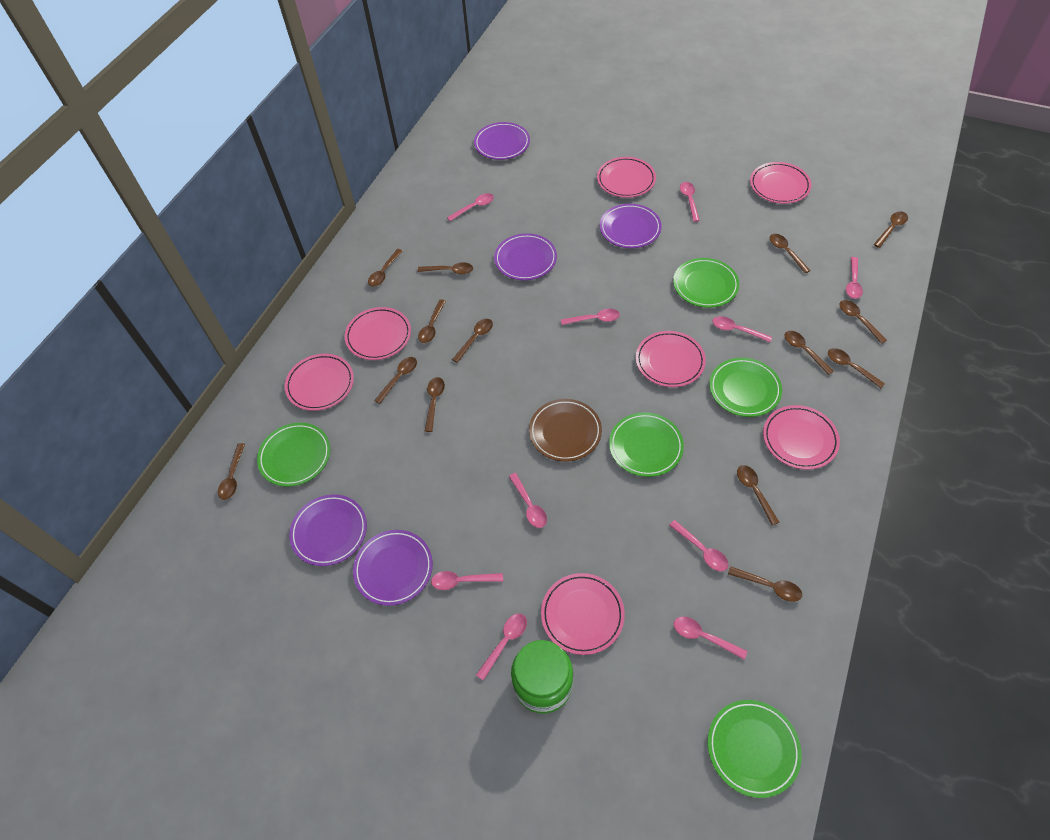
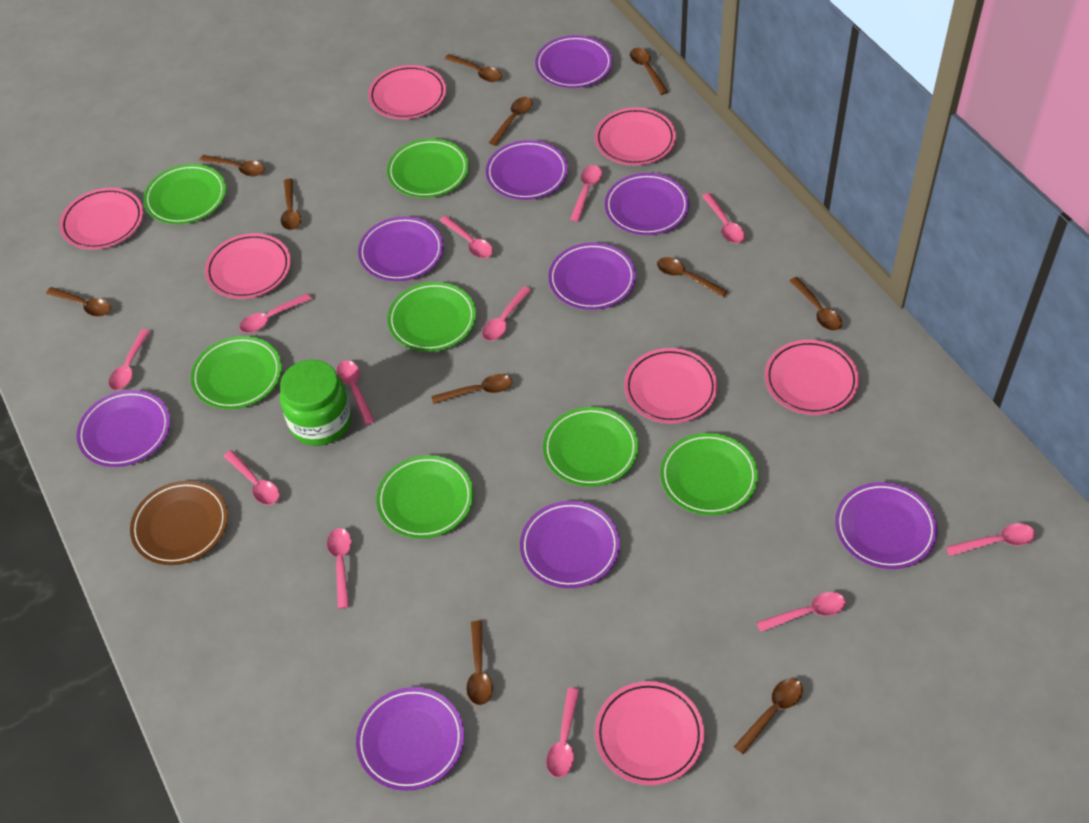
brown spoon: [218,443,245,500] [368,249,403,287] [374,357,417,404] [418,262,473,274] [418,299,446,343] [425,377,445,432] [452,319,493,363] [728,566,802,602] [737,465,779,525] [770,234,811,273] [784,331,834,375] [828,348,885,388] [839,300,887,344] [873,211,908,248] = 14 -> [46,287,111,317] [200,155,265,176] [281,179,301,230] [431,374,512,404] [444,54,502,82] [466,621,493,705] [489,97,533,146] [630,48,668,95] [657,257,728,297] [734,678,803,754] [789,277,842,331] = 11
green plate: [257,423,330,487] [609,412,684,477] [673,258,739,308] [708,700,802,798] [709,358,782,417] = 5 -> [144,164,226,224] [191,336,282,409] [376,455,473,539] [387,139,469,198] [387,282,476,352] [543,407,639,487] [660,433,758,515] = 7
pink spoon: [431,571,503,590] [447,193,494,221] [476,614,527,681] [509,473,547,528] [561,309,620,325] [669,520,728,571] [674,616,747,660] [680,182,700,222] [712,316,772,342] [846,257,863,299] = 10 -> [109,329,150,390] [223,450,279,505] [239,293,312,333] [327,528,351,609] [336,360,375,425] [439,216,493,258] [482,287,531,341] [546,688,579,777] [570,165,602,221] [702,193,745,243] [756,592,846,632] [946,523,1035,556] = 12
purple plate: [289,494,367,566] [353,530,433,606] [474,122,530,160] [494,233,557,280] [600,204,662,248] = 5 -> [77,390,170,467] [356,687,464,791] [358,216,443,281] [486,140,568,200] [520,501,620,589] [535,35,613,88] [548,242,636,310] [605,173,689,235] [835,482,938,569] = 9

